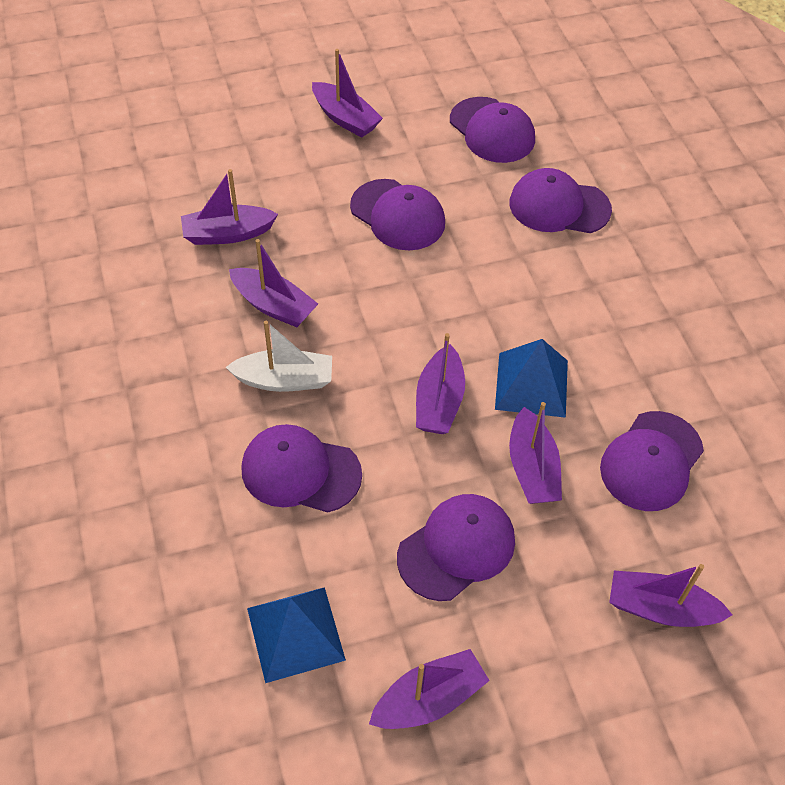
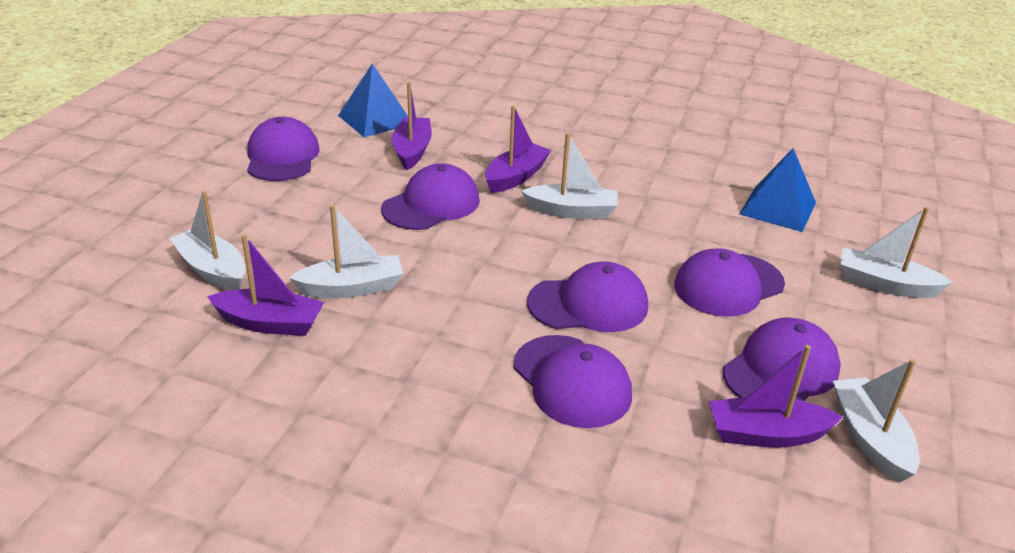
purple boat: [181,169,278,245] [229,239,318,327] [312,49,383,138] [369,649,490,729] [416,333,465,434] [509,402,562,504] [609,564,732,627] = 7 -> [207,234,324,336] [392,82,432,170] [485,106,551,193] [709,345,843,448] = 4
white boat: [226,321,332,392] = 1 -> [169,191,245,290] [289,205,404,298] [521,133,618,219] [833,359,920,483] [840,207,953,298] = 5

